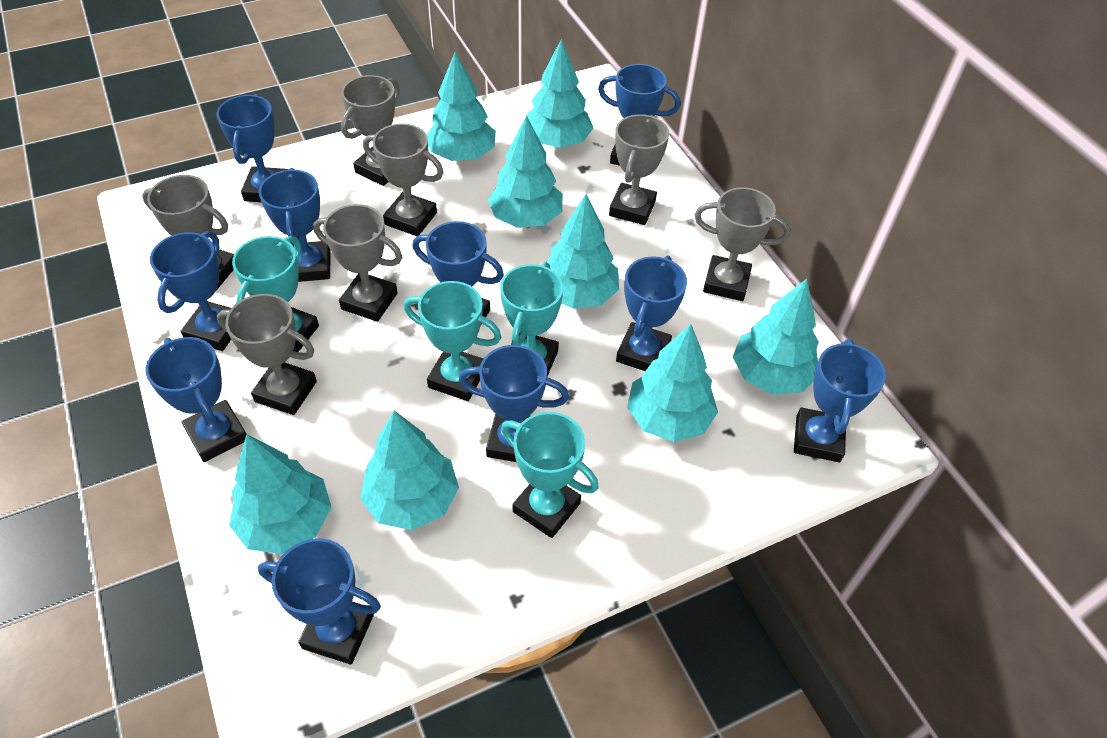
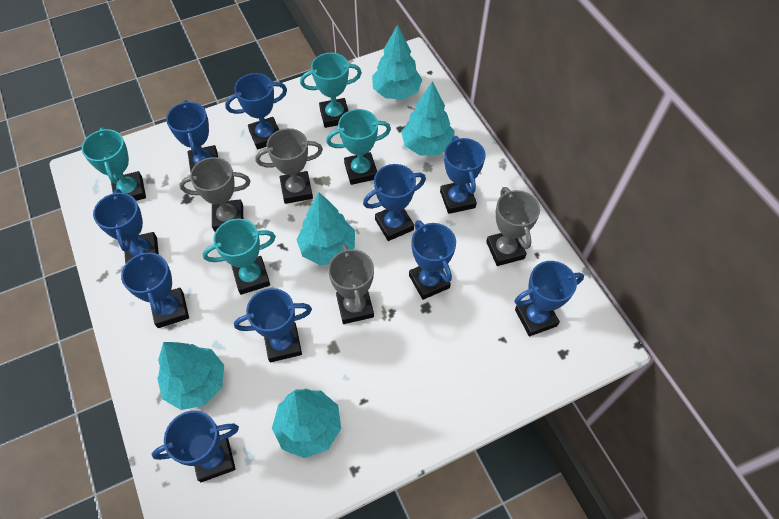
grey trophy: [142,175,234,289] [217,294,317,415] [313,204,402,322] [341,75,399,186] [363,123,444,236] [609,114,669,225] [694,187,791,301] = 7 -> [180,157,251,232] [255,128,323,204] [328,244,374,324] [486,187,540,266] = 4
turquoise tree: [229,434,331,554] [360,411,459,530] [426,52,496,161] [488,115,563,228] [527,39,593,148] [546,194,619,309] [627,324,718,442] [733,279,819,395] = 8 -> [157,342,224,410] [272,389,341,458] [297,192,355,265] [372,24,422,100] [401,81,455,155] = 5

